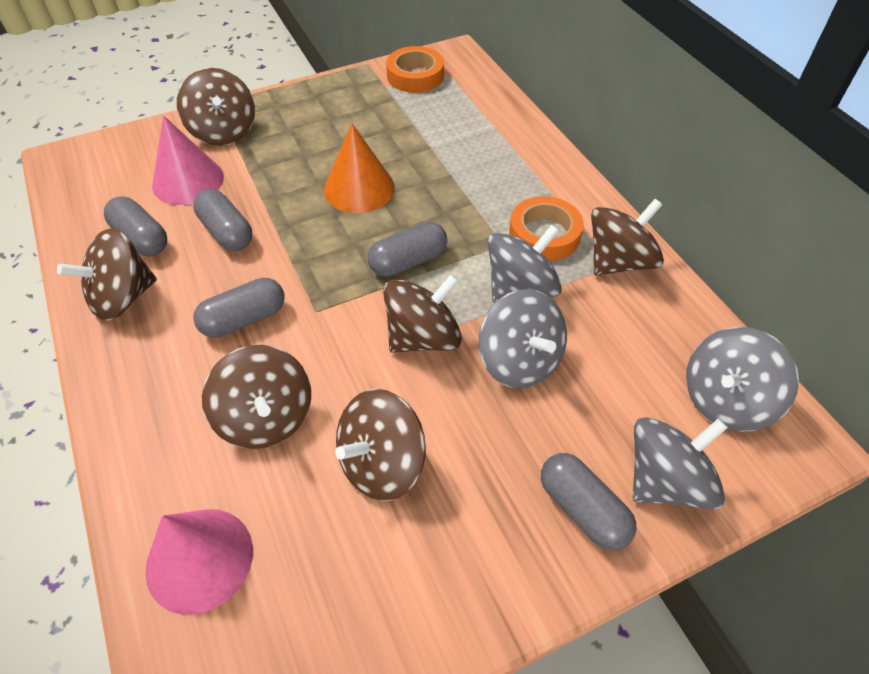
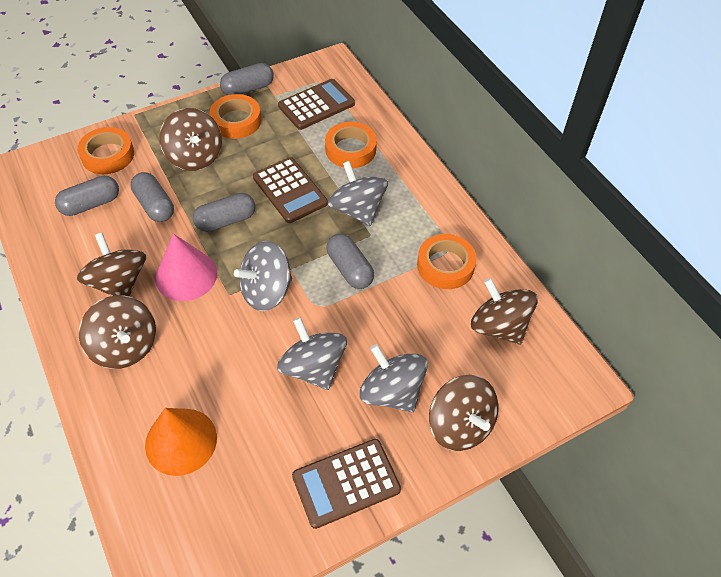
brown calculator: none = 0 -> [253,157,328,223] [278,79,355,130] [292,439,401,529] = 3
brown spinning top: [57,228,157,321] [177,68,255,146] [202,345,311,449] [335,389,426,501] [383,274,462,353] [591,199,664,276] = 6 -> [77,232,146,297] [79,295,156,369] [159,108,222,171] [429,375,498,451] [471,278,538,344] = 5
orange tape: [386,46,444,93] [509,196,584,261] = 2 -> [77,127,134,174] [209,94,261,139] [325,122,377,168] [417,234,477,289] = 4
pink cone: [145,509,253,615] [152,116,224,205] = 2 -> [155,233,217,301] = 1

